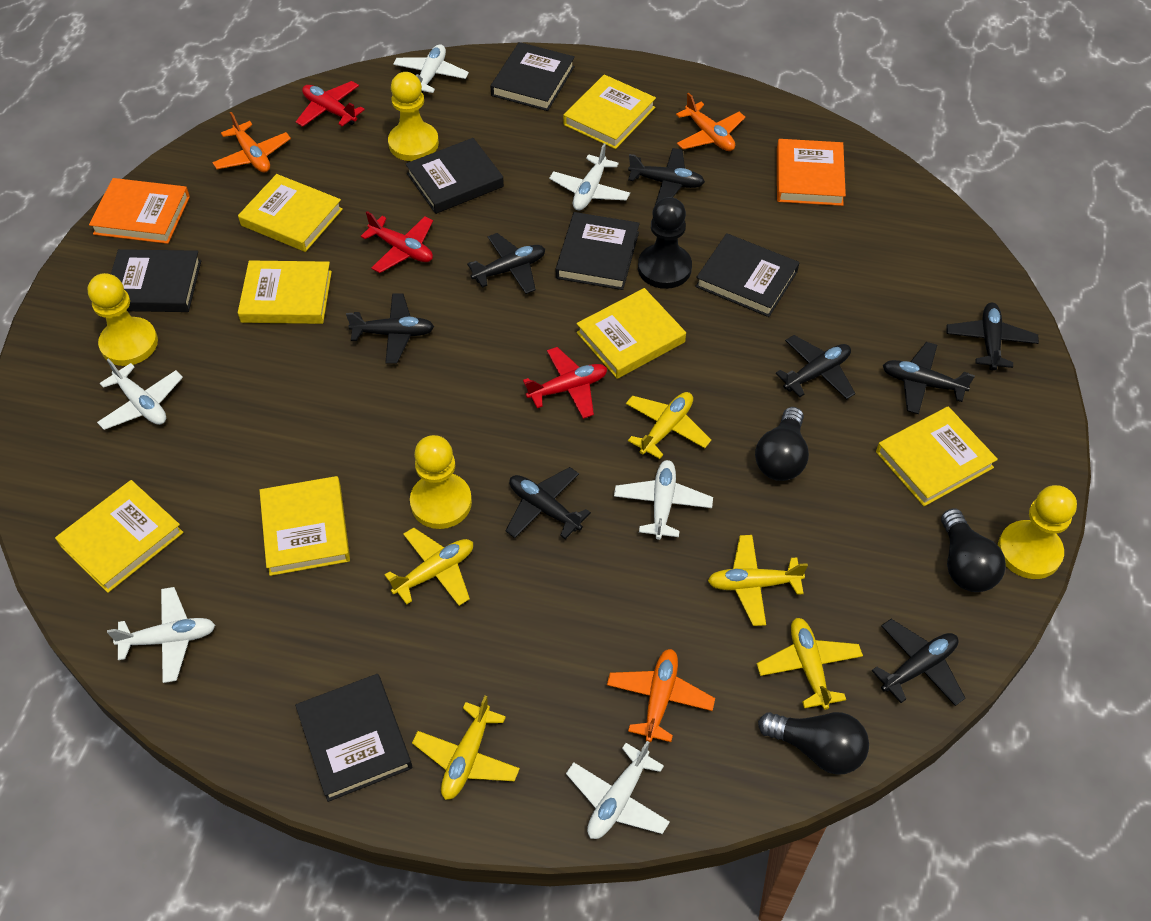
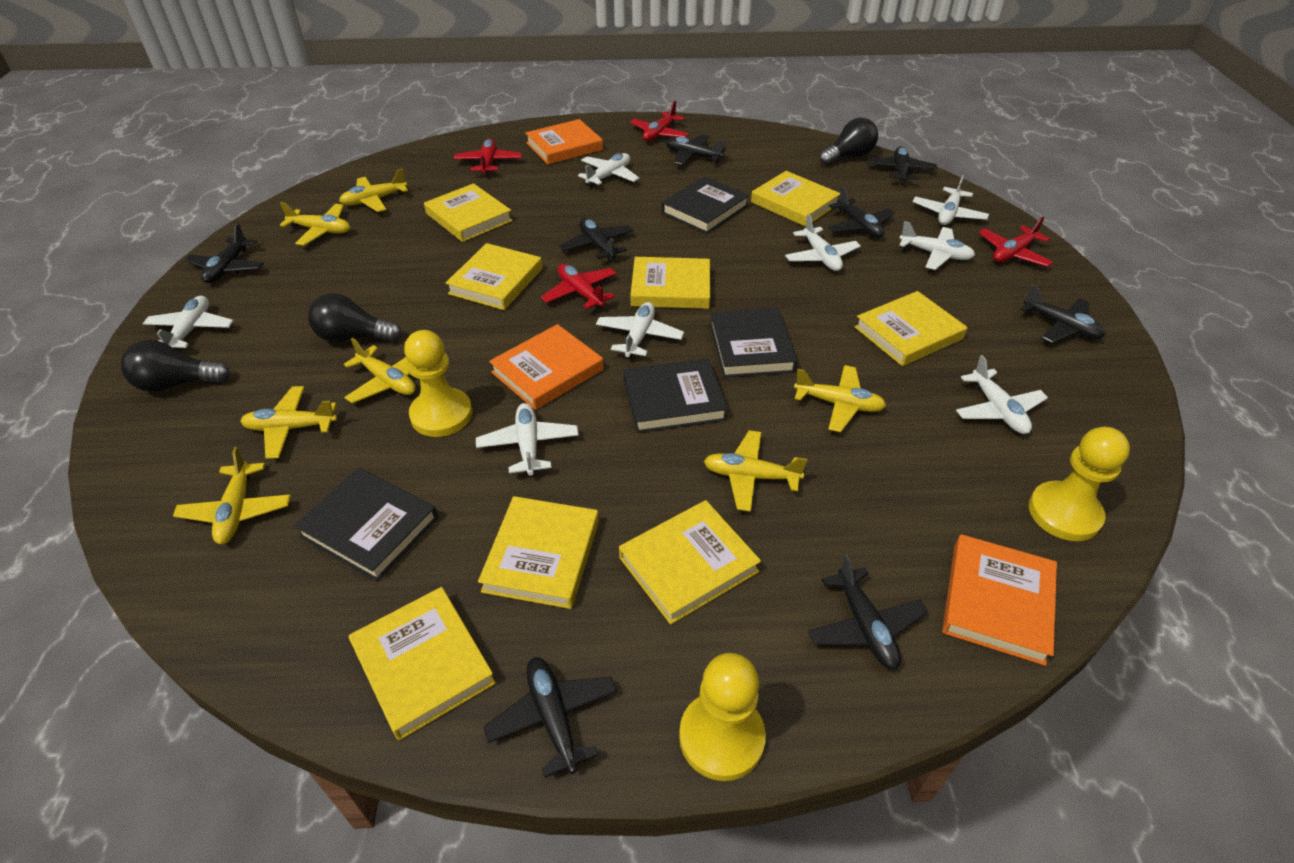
black book: [111,249,201,312] [295,674,412,802] [406,138,504,214] [491,42,575,111] [556,212,640,290] [695,233,799,317] = 6 -> [294,468,438,581] [623,358,728,433] [662,176,749,234] [710,308,798,378] = 4
black pawn: [638,197,692,289] = 1 -> none = 0
orange book: [89,178,190,244] [777,139,846,206] = 2 -> [489,324,604,410] [525,119,603,164] [942,534,1057,666] = 3
orange plane: [212,112,291,173] [607,649,715,742] [676,93,745,151] = 3 -> none = 0
red plane: [296,81,365,127] [361,211,433,273] [523,347,607,419] = 3 -> [453,139,522,177] [541,264,617,310] [630,101,689,141] [978,217,1053,267] = 4
white plane: [97,358,183,430] [107,587,215,683] [393,44,469,93] [549,144,630,211] [566,741,670,839] [614,460,713,540] = 6 -> [143,296,234,350] [476,403,579,476] [578,153,639,188] [596,302,684,359] [785,214,861,271] [899,221,975,270] [913,175,989,225] [956,355,1048,434] = 8
yellow book: [55,480,184,593] [238,174,343,252] [238,260,332,324] [259,476,350,576] [563,75,656,149] [577,288,686,379] [876,406,998,506] = 7 -> [349,587,496,740] [424,183,513,242] [445,243,542,310] [478,496,599,609] [619,500,761,624] [631,257,710,309] [751,171,840,227] [855,291,968,366] = 8
yellow pawn: [88,273,158,366] [388,72,439,161] [410,435,472,529] [998,485,1077,579] = 4 -> [404,330,472,437] [679,653,766,781] [1029,427,1130,541] = 3
yellow plane: [385,528,473,606] [412,696,520,800] [626,392,711,459] [708,535,808,626] [757,618,863,710] = 5 -> [173,447,291,544] [240,386,337,459] [280,202,350,246] [339,169,408,212] [344,338,416,403] [704,430,807,512] [794,365,886,432] = 7

